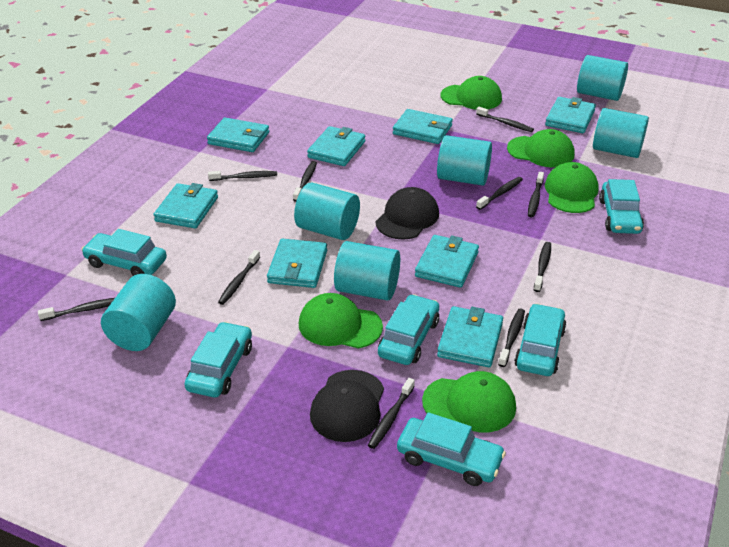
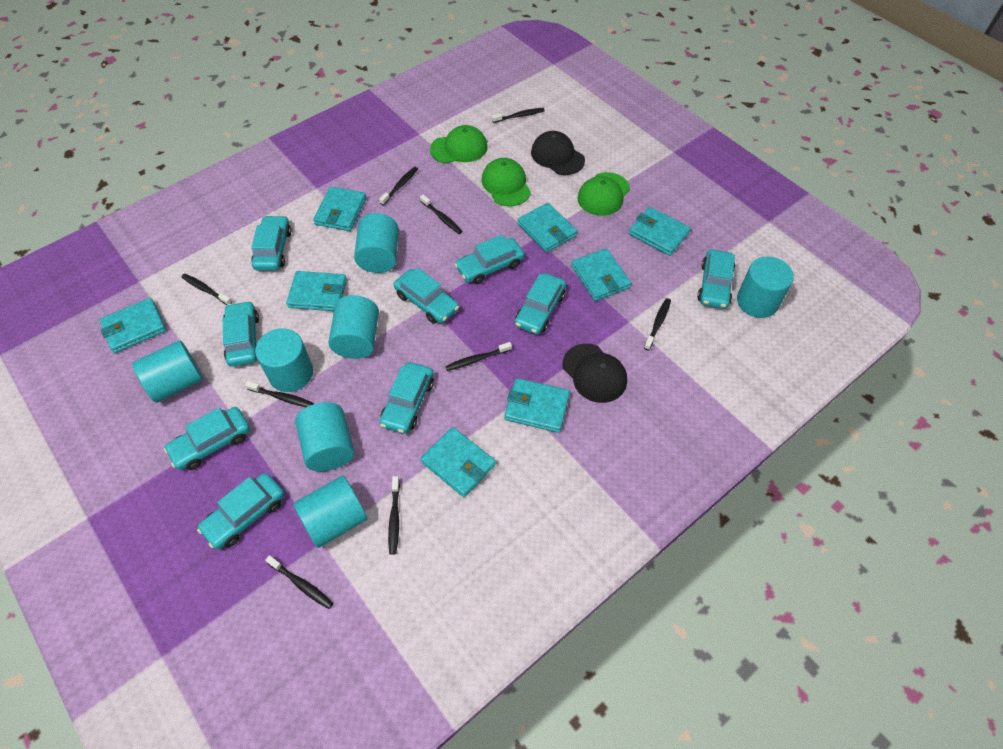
black toothbrush: [38,298,115,321] [208,171,277,181] [218,250,260,305] [293,161,317,202] [368,378,415,449] [476,107,534,132] [476,177,523,210] [498,309,525,367] [528,172,544,218] [534,242,551,292] = 10 -> [181,274,232,305] [245,381,314,407] [265,555,333,609] [379,167,418,205] [388,476,400,555] [420,194,462,234] [445,342,512,371] [492,108,545,123] [644,298,671,351] = 9
green cap: [299,293,383,349] [422,371,516,432] [441,76,502,110] [507,129,574,167] [545,162,599,213] = 5 -> [430,125,488,163] [481,158,531,206] [577,172,630,216] = 3
turquoise car: [81,229,167,276] [184,322,252,397] [378,294,439,365] [397,412,506,486] [514,304,567,376] [599,179,644,234] = 6 -> [164,407,250,470] [197,473,285,549] [223,301,259,367] [251,215,291,271] [379,362,434,434] [393,268,459,324] [454,234,524,284] [515,273,566,335] [697,249,735,309] = 9
turquoise cylinder: [101,274,176,351] [294,182,360,240] [334,241,400,301] [437,135,492,186] [577,55,628,101] [593,108,649,158] = 6 -> [132,340,203,403] [255,328,313,392] [293,475,367,548] [295,402,354,472] [328,295,379,359] [354,213,399,273] [737,257,794,318] = 7

